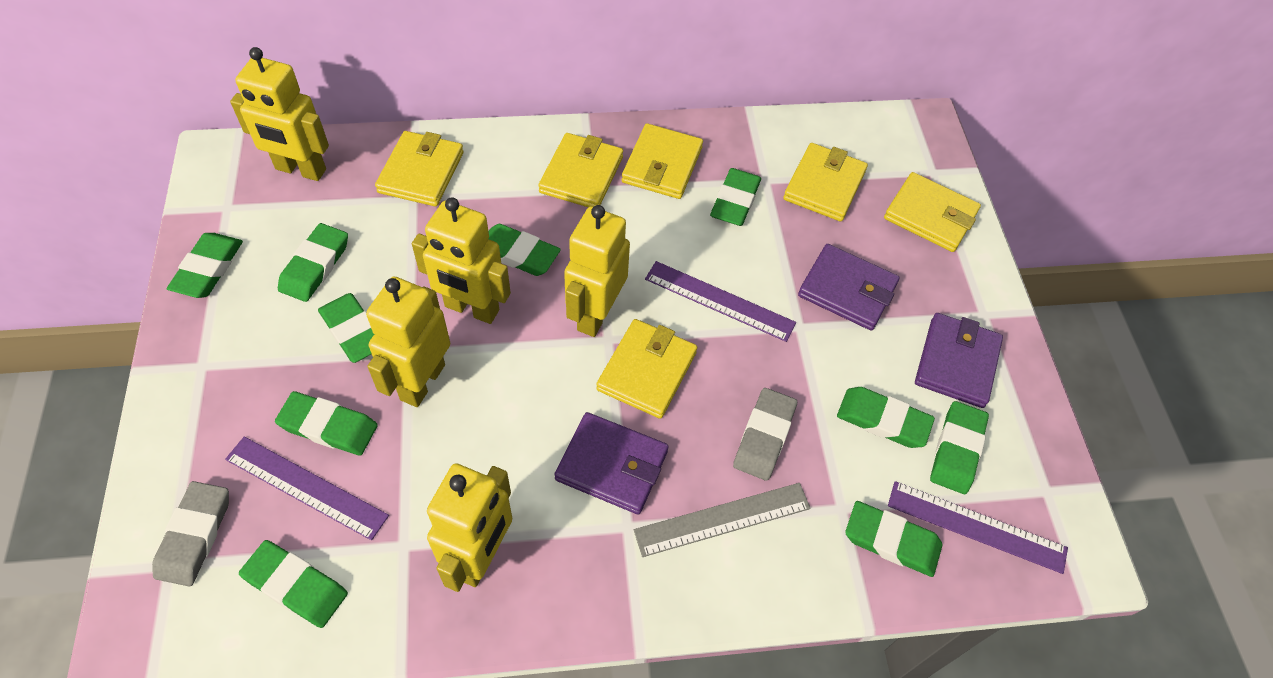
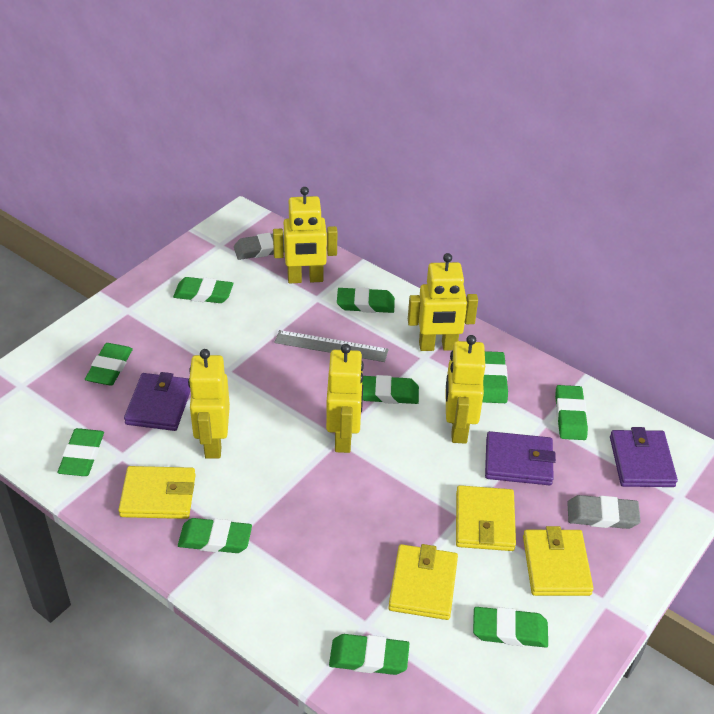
purple ruler: [225,436,389,540] [645,261,796,342] [888,481,1068,574] = 3 -> none = 0
yellow wallet: [375,131,464,206] [538,133,623,207] [596,319,697,419] [622,123,703,199] [783,143,868,222] [884,172,981,252] = 6 -> [118,466,196,519] [388,544,458,620] [456,485,516,551] [523,526,594,596] = 4

